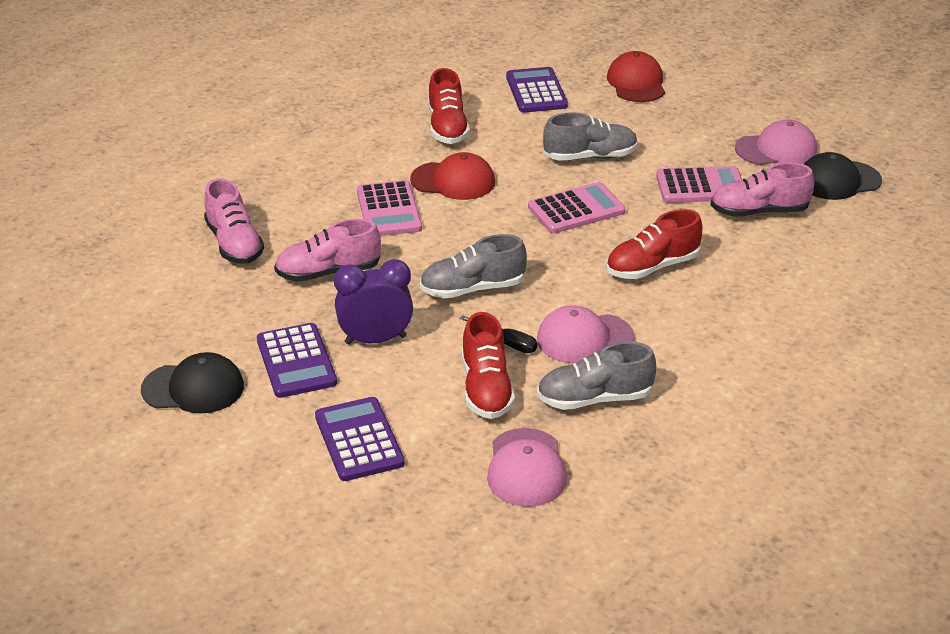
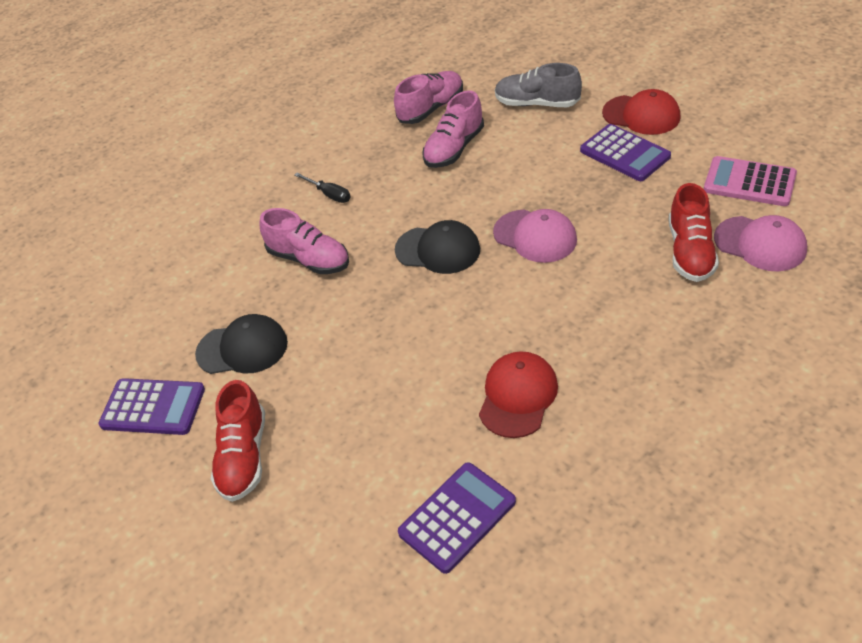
grey shoe: [420,234,527,299] [537,342,656,410] [543,112,638,161] = 3 -> [495,63,582,107] = 1
pink calculator: [357,180,422,236] [528,182,625,233] [656,166,742,203] = 3 -> [704,156,797,206] = 1
pink cap: [487,428,567,507] [537,306,635,363] [735,120,817,165] = 3 -> [493,209,577,263] [714,215,807,271] = 2
purple clock: [334,259,413,345] = 1 -> none = 0
red shoe: [428,68,470,144] [462,312,515,419] [606,209,703,279] = 3 -> [211,380,265,502] [668,183,719,282] = 2

